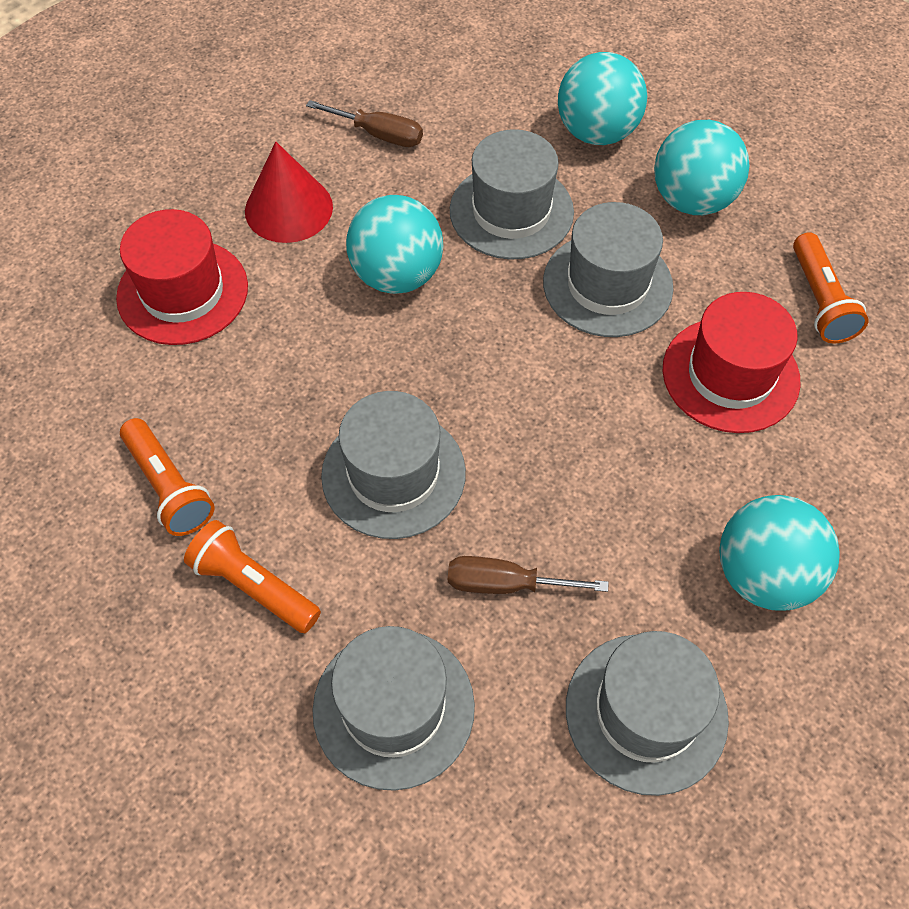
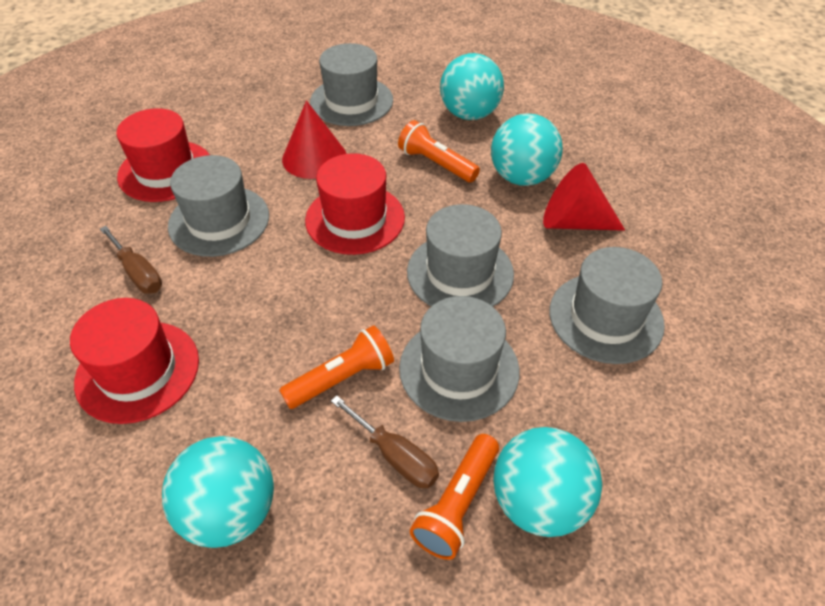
red cone: [245,142,333,243] = 1 -> [282,100,346,179] [543,163,625,231] = 2
red hat: [116,209,248,345] [663,292,801,433] = 2 -> [70,298,199,424] [116,108,210,202] [305,153,405,255] = 3

